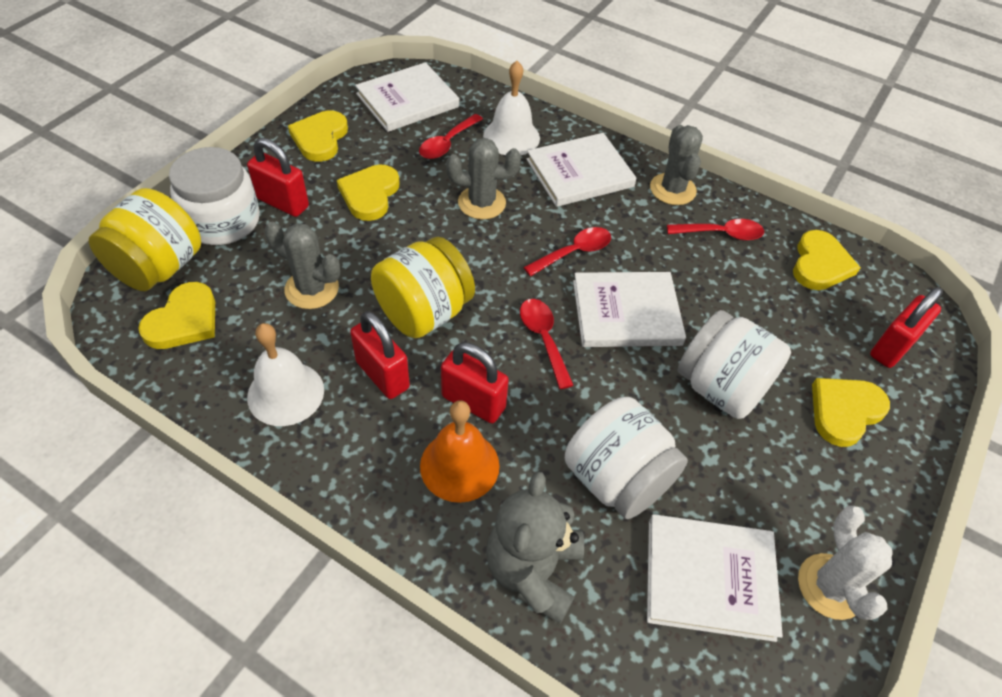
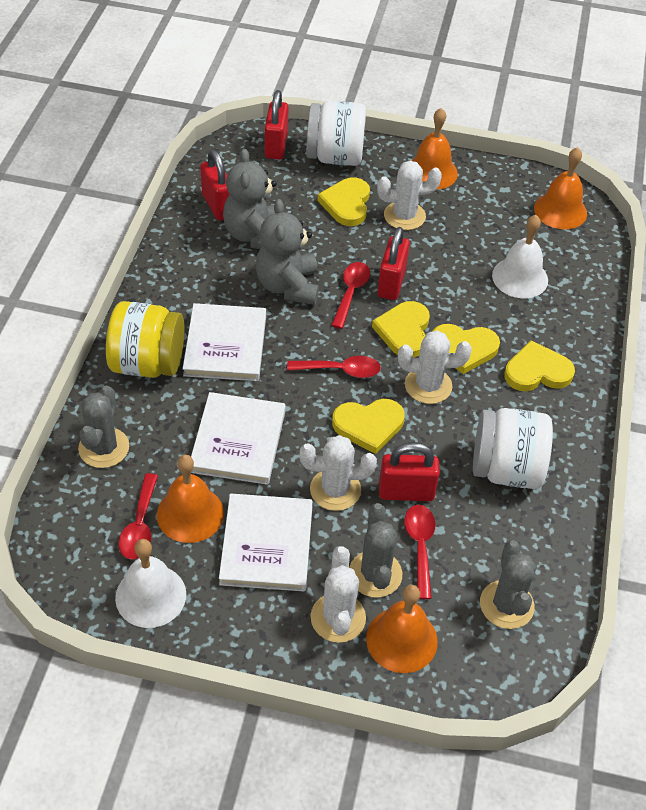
grey teddy bear: [486,471,584,624] = 1 -> [223,149,277,249] [255,199,319,305] = 2
orange bell: [420,401,500,503] = 1 -> [157,455,224,543] [366,585,438,673] [411,108,458,190] [534,147,587,229] = 4
white book: [355,62,459,132] [527,133,637,207] [573,272,686,347] [647,514,783,642] = 4 -> [183,303,266,381] [191,392,286,485] [219,494,313,591] = 3
white cactus: [798,506,892,620] = 1 -> [300,435,377,511] [311,546,366,643] [377,161,442,230] [398,330,472,404] = 4
white jar: [169,147,260,245] [565,397,688,519] [677,310,791,419] = 3 -> [306,101,366,166] [473,408,553,489] = 2
yellow jar: [88,188,201,291] [371,237,475,338] = 2 -> [106,301,184,378] = 1

